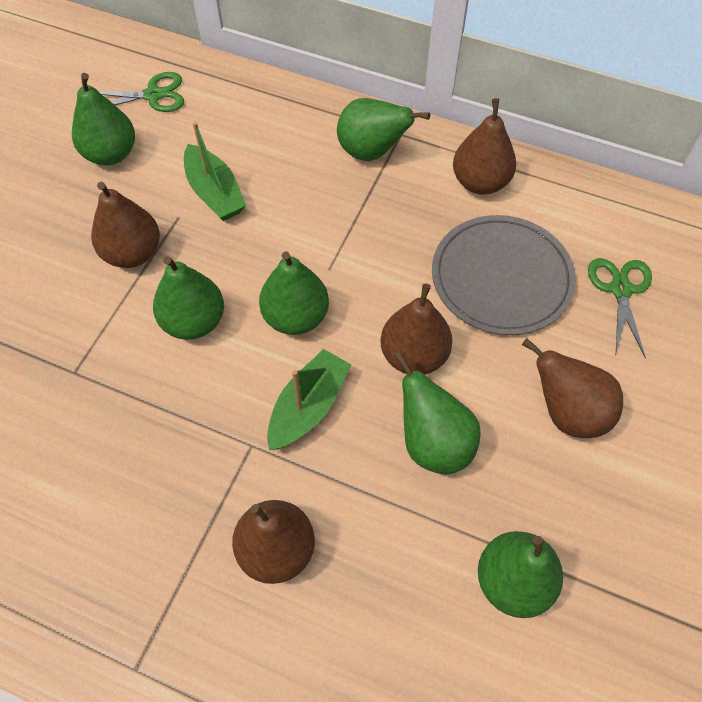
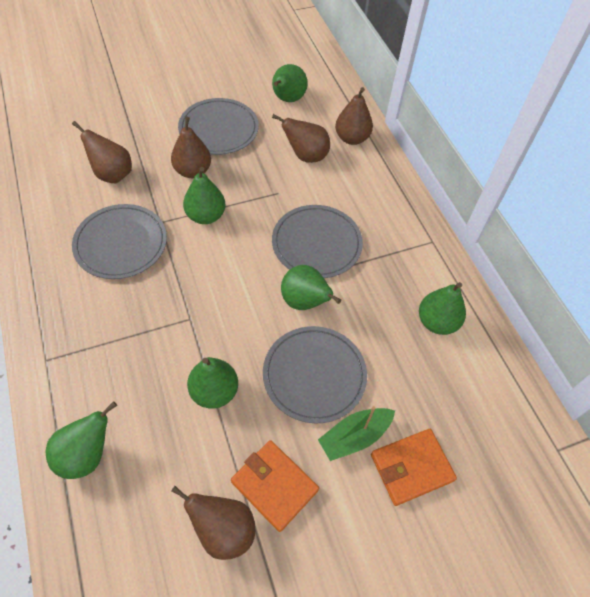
green boat: [184,122,246,221] [267,349,351,450] = 2 -> [318,406,395,461] = 1
green scissors: [99,72,184,112] [588,258,652,358] = 2 -> none = 0
grey plate: [432,215,576,335] = 1 -> [72,204,167,279] [178,98,259,155] [263,326,367,423] [272,205,363,278] = 4
orange wallet: none = 0 -> [231,440,319,532] [371,429,457,506] = 2

